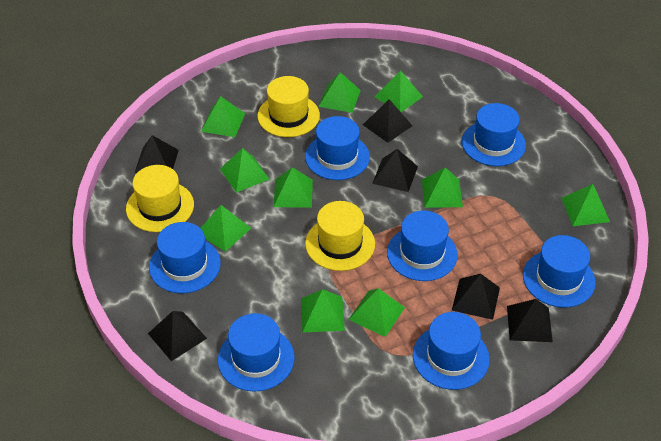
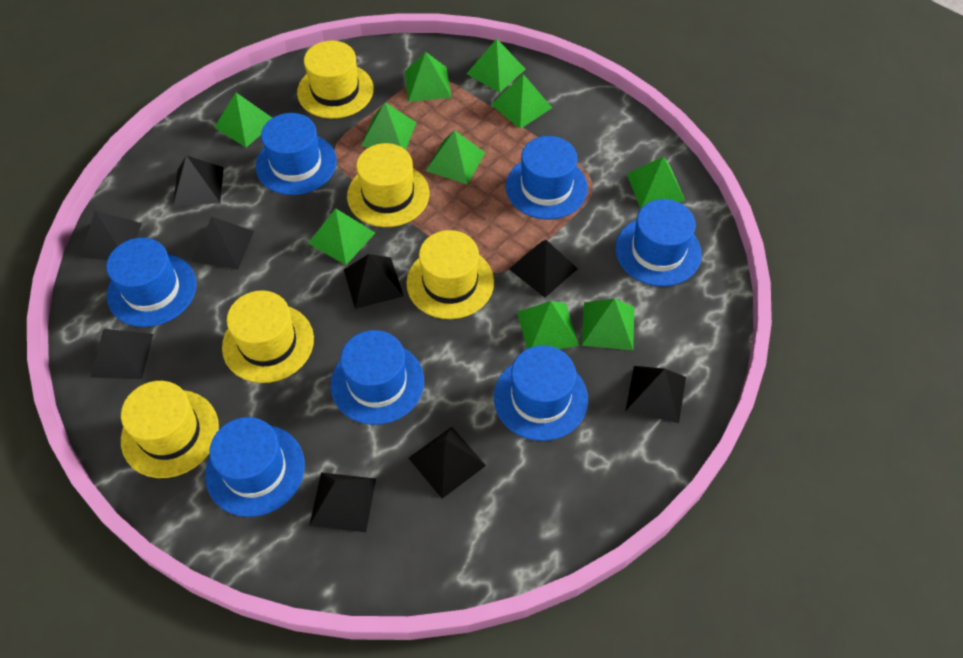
black pyramid: [135,135,179,173] [148,311,207,361] [363,99,412,143] [372,149,418,192] [452,274,500,320] [507,299,553,342] = 6 -> [80,211,142,260] [90,329,153,379] [173,155,224,206] [192,217,254,269] [309,473,376,532] [344,254,403,309] [409,427,486,499] [509,240,578,298] [625,366,686,423] = 9
yellow hat: [126,165,194,232] [257,76,320,137] [305,201,375,271] = 3 -> [121,381,219,478] [222,290,314,383] [297,41,374,119] [347,143,429,227] [406,230,494,319] = 5

